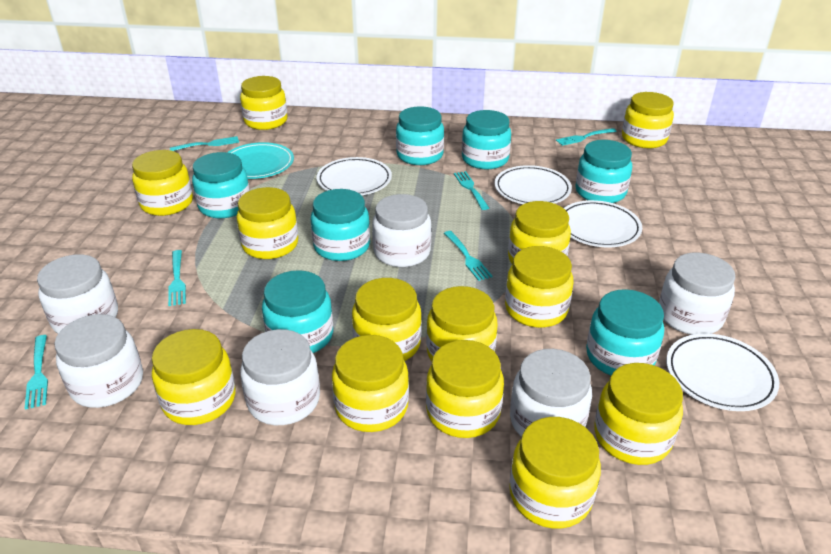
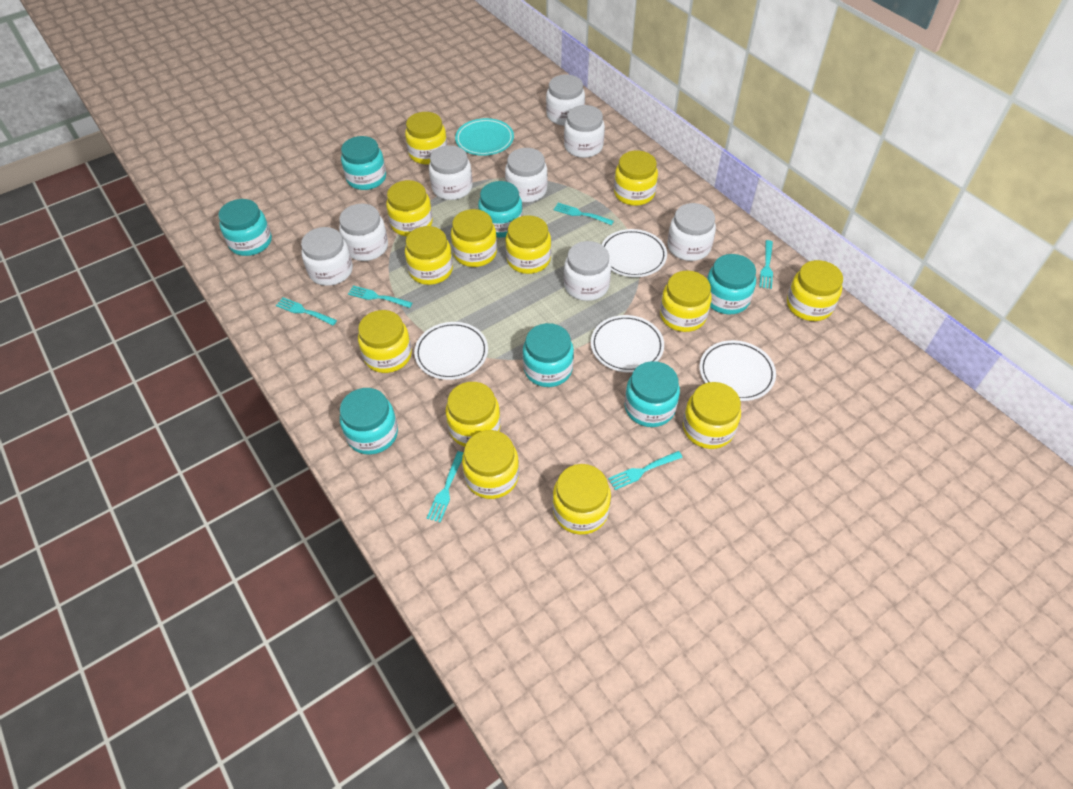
white jar: [37,254,118,334] [54,314,143,408] [240,329,320,425] [372,194,431,267] [510,349,592,437] [659,253,736,335] = 6 -> [301,227,353,286] [339,204,388,261] [429,145,473,200] [505,148,548,202] [546,75,585,125] [564,105,605,158] [564,241,611,301] [668,203,716,261] = 8

